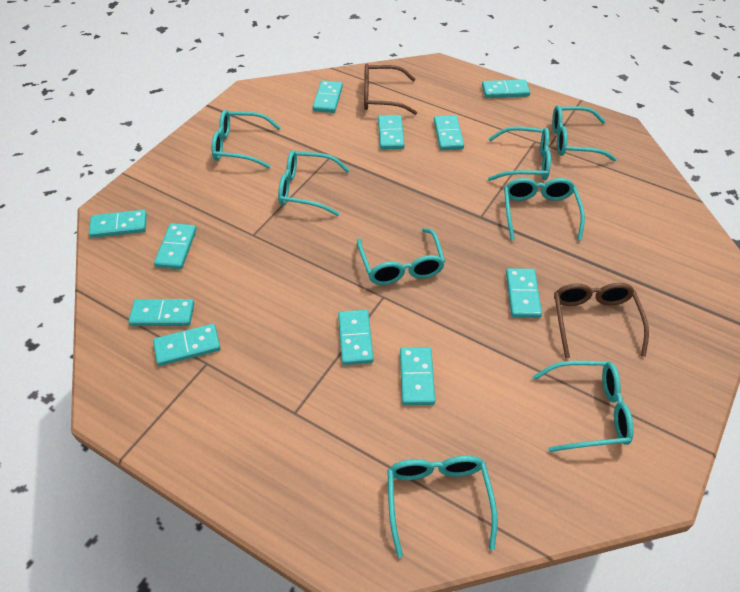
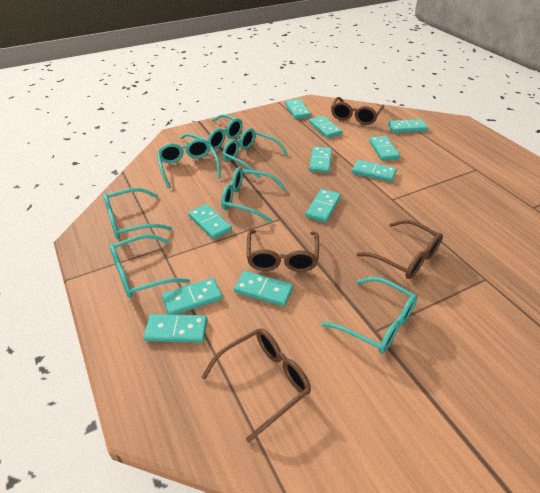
brown glasses: [364,64,417,115] [554,283,649,358] = 2 -> [202,328,311,442] [247,230,319,272] [331,97,384,125] [357,220,443,279] = 4
turquoise glasses: [212,110,281,168] [278,150,350,216] [357,228,445,285] [387,456,498,558] [488,126,551,181] [504,178,585,241] [533,361,634,452] [552,105,617,161] = 8 -> [103,188,172,239] [109,234,190,298] [157,139,221,188] [181,114,243,149] [221,167,286,223] [222,128,288,179] [321,277,417,354] = 7

